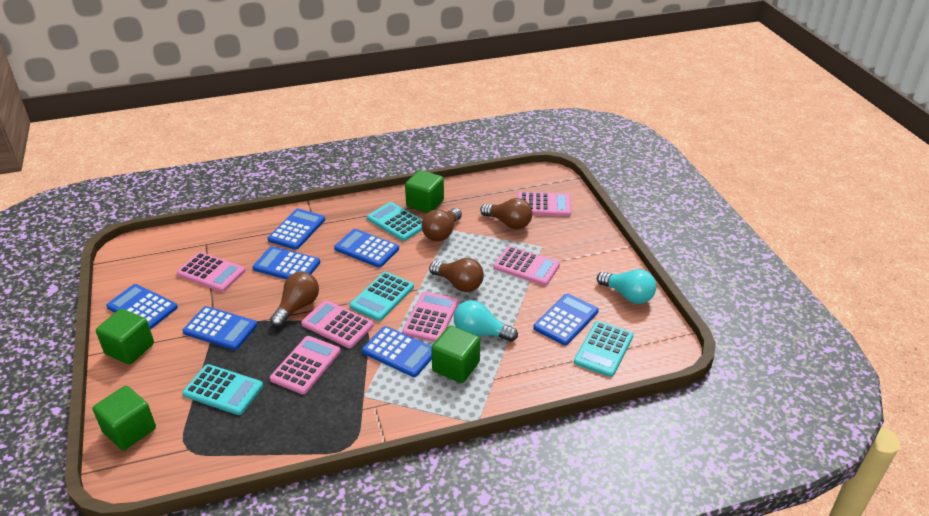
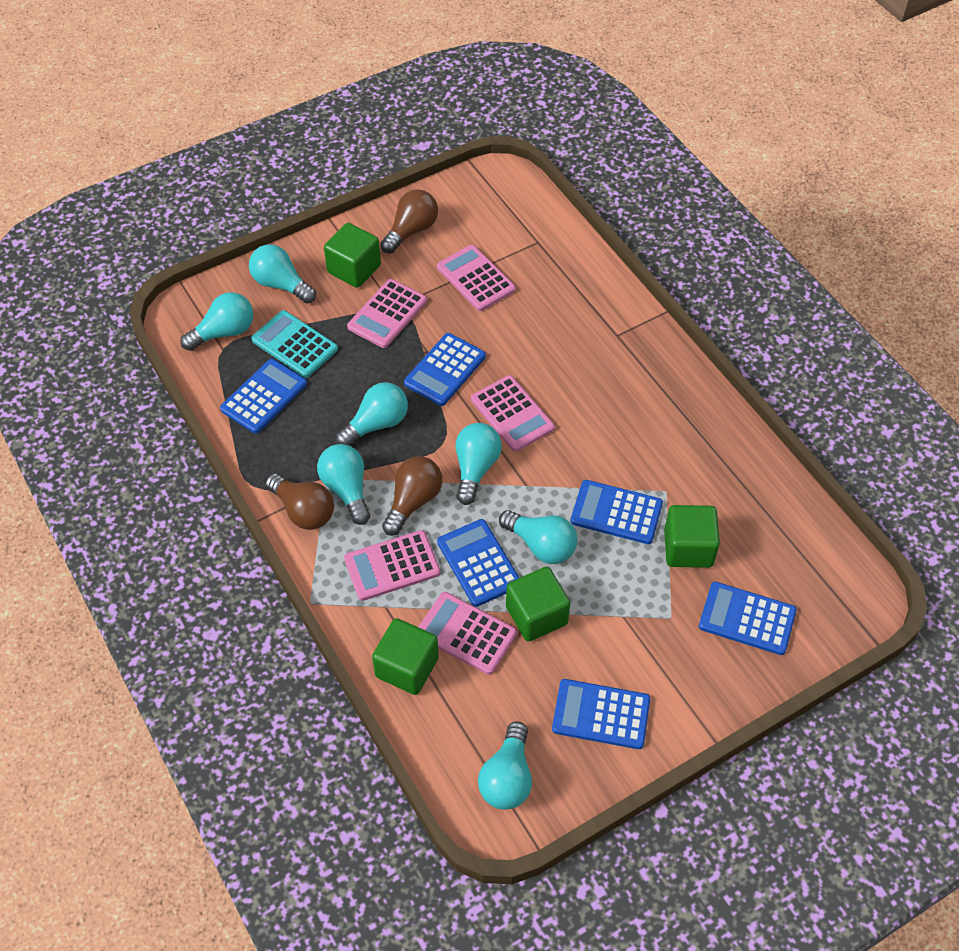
blue calculator: [106,284,178,329] [182,306,257,350] [253,246,320,280] [268,209,325,250] [334,229,399,268] [362,326,432,377] [533,293,599,346] = 7 -> [220,359,307,434] [404,333,486,406] [437,519,520,607] [552,679,650,749] [571,480,663,544] [699,582,797,655] = 6
brown light bulb: [270,272,319,327] [422,208,462,241] [429,258,484,292] [480,198,532,229] = 4 -> [265,473,334,530] [380,189,438,254] [382,456,442,536] = 3
pink calculator: [176,252,245,292] [270,336,340,394] [301,300,374,348] [402,292,459,342] [494,246,560,286] [518,192,571,216] = 6 -> [344,530,440,601] [347,279,427,348] [418,592,517,675] [437,245,516,311] [471,375,555,452] = 5
turquoise calculator: [182,364,263,415] [349,272,414,321] [367,202,422,241] [574,321,634,377] = 4 -> [251,310,338,378] = 1
turquoise light bulb: [454,300,518,342] [597,269,656,304] = 2 -> [180,292,253,351] [249,244,316,304] [317,444,370,525] [336,382,408,446] [456,423,502,505] [478,722,532,810] [499,510,578,564] = 7

